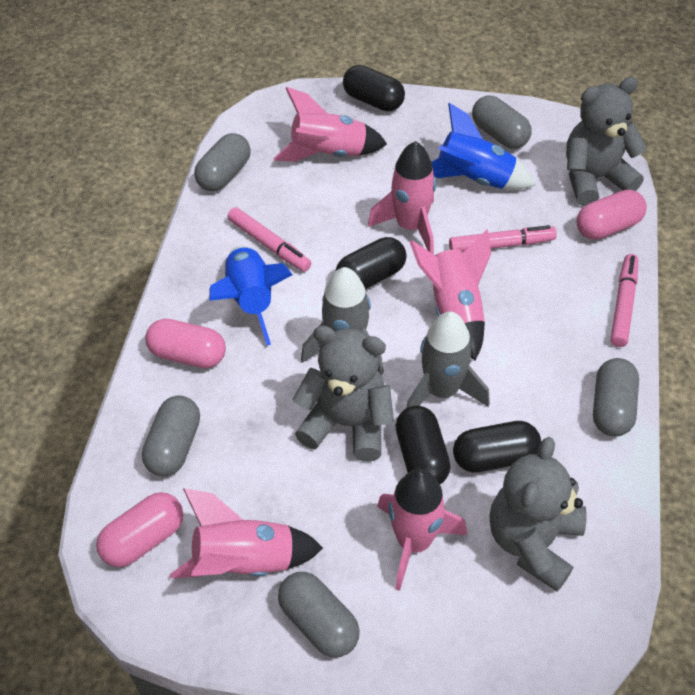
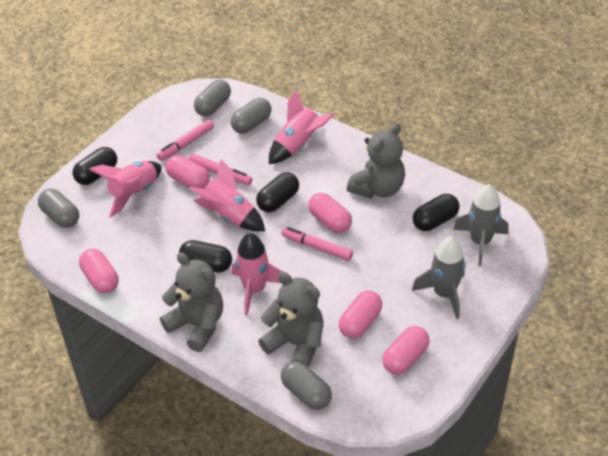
blue rocket: [209,246,292,346] [432,103,535,190] = 2 -> none = 0
grey capsule: [142,395,200,477] [194,133,251,191] [278,572,360,657] [472,96,532,149] [593,358,639,437] = 5 -> [38,189,79,228] [194,80,231,116] [231,98,271,134] [281,361,332,410] = 4
pink capsule: [96,492,183,567] [145,319,226,368] [576,190,647,240] = 3 -> [79,249,119,294] [166,155,210,189] [308,193,352,233] [339,291,382,339] [382,326,429,375] = 5
pink rocket: [170,488,323,578] [274,87,387,162] [368,141,436,254] [377,469,467,591] [410,229,491,360] = 5 -> [89,161,161,218] [189,159,265,232] [232,233,283,315] [269,89,335,164] = 4

